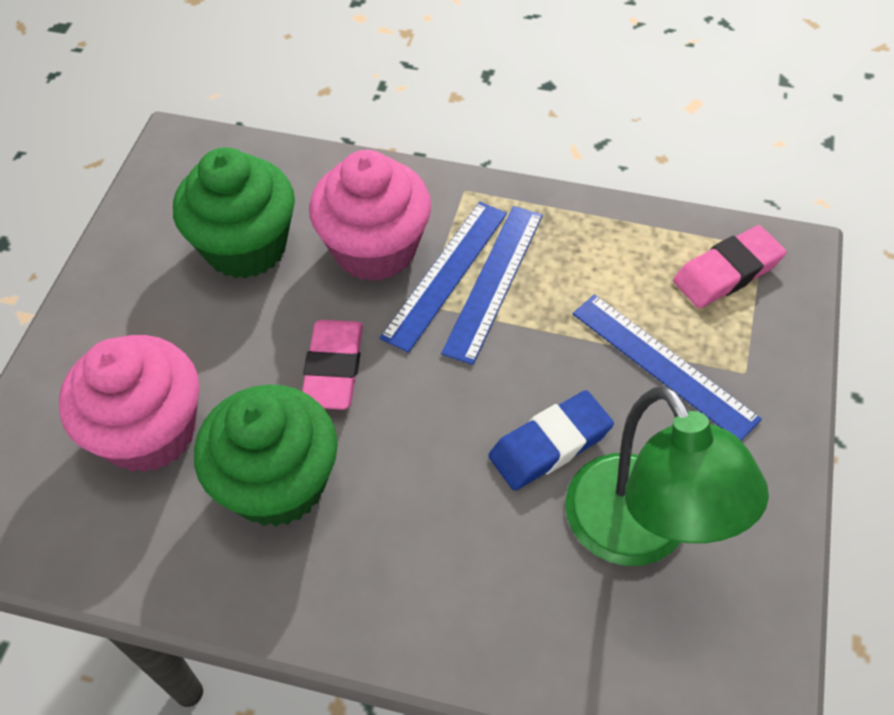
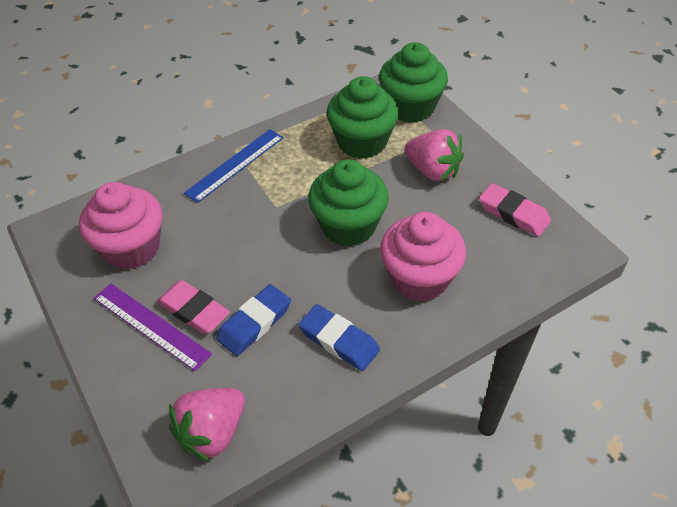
blue eraser: [488,390,614,491] = 1 -> [216,284,291,356] [299,304,380,371] = 2
blue ruler: [380,202,507,353] [441,206,543,365] [573,294,762,441] = 3 -> [184,129,284,203] = 1
green cupcake: [173,147,295,279] [194,385,338,527] = 2 -> [308,159,389,247] [327,76,399,159] [379,42,448,123] = 3
green lamp: [565,386,769,566] = 1 -> none = 0
pink strawberry: none = 0 -> [169,388,245,462] [404,129,464,181] = 2
purple ruler: none = 0 -> [94,283,212,371] = 1

